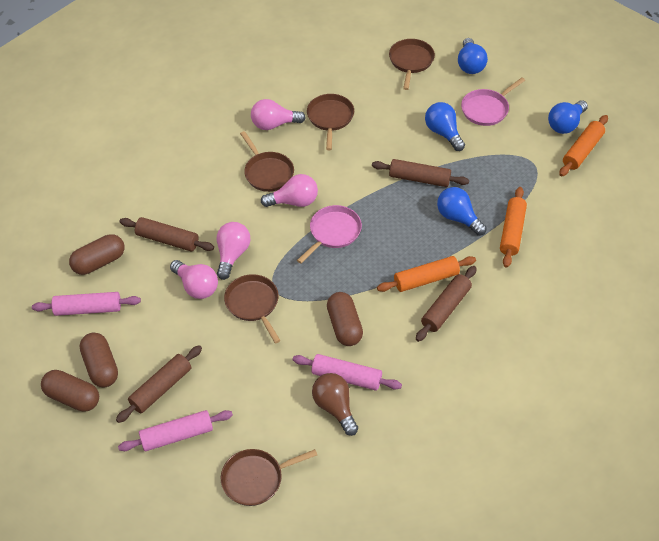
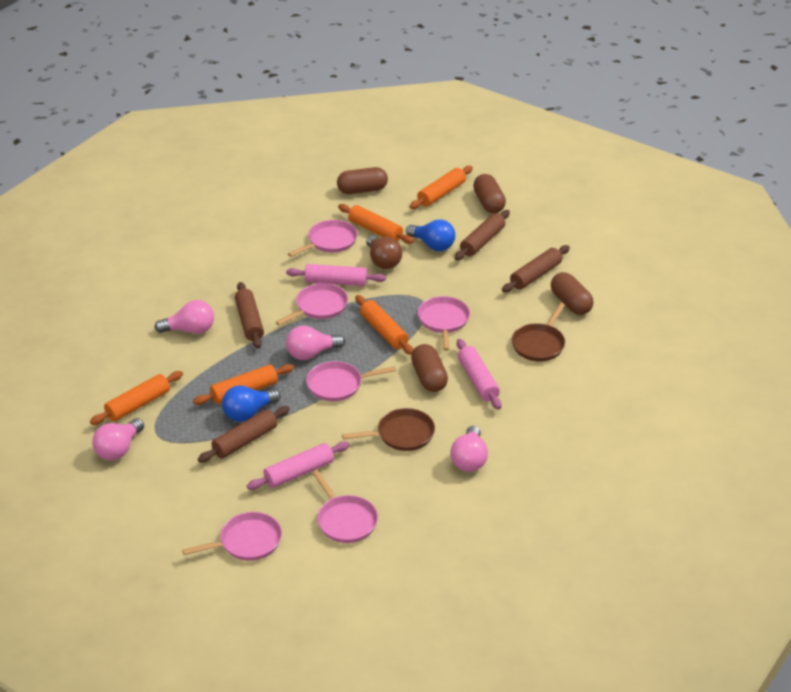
blue light bulb: [425,102,465,151] [437,187,487,236] [458,38,488,74] [548,100,588,134] = 4 -> [222,386,281,422] [406,219,455,251] = 2
brown pan: [221,449,317,506] [224,274,281,343] [240,131,294,192] [307,94,354,150] [389,39,435,90] = 5 -> [342,408,435,451] [512,303,565,361] = 2
orange rolling pin: [377,256,476,292] [500,187,527,268] [559,115,608,177] = 3 -> [90,371,183,425] [193,364,294,405] [338,204,414,244] [355,295,413,355] [410,166,473,209] = 5
pink pan: [297,205,362,264] [461,77,525,126] = 2 -> [182,512,282,561] [276,283,348,325] [288,220,358,257] [306,361,396,401] [313,470,378,543] [418,296,470,351] = 6

